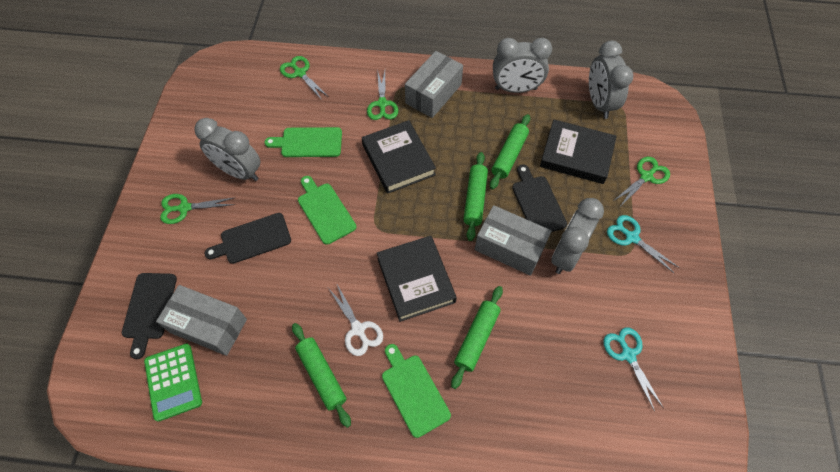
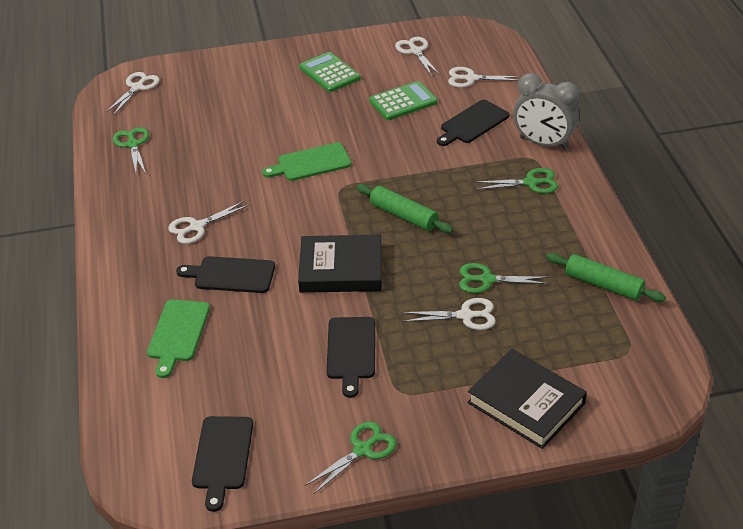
black book: [362,120,436,194] [377,236,457,322] [540,120,617,184] = 3 -> [298,235,382,293] [467,349,587,449] = 2
black cutting board: [122,273,177,359] [205,213,291,264] [512,164,567,232] = 3 -> [176,256,275,293] [192,416,253,512] [327,317,375,398] [437,100,509,146] = 4
green calculator: [144,343,202,422] = 1 -> [299,52,361,92] [369,81,438,120] = 2
green cutting board: [265,127,342,157] [298,176,357,245] [382,344,451,438] = 3 -> [147,300,210,378] [262,142,352,181] = 2
green rolling pin: [292,323,351,428] [451,286,503,389] [463,152,488,241] [490,114,530,190] = 4 -> [356,184,453,233] [546,253,666,302] = 2
grey box: [156,285,247,356] [405,51,463,118] [475,205,551,276] = 3 -> none = 0
grey clock: [194,118,260,181] [493,38,552,93] [551,198,604,274] [589,41,633,119] = 4 -> [513,73,579,150] = 1
turquoise scissors: [603,328,663,412] [607,215,680,273] = 2 -> none = 0
white scissors: [328,285,383,356] = 1 -> [106,72,160,115] [168,201,249,244] [395,37,440,76] [402,298,496,330] [448,67,522,88] = 5

